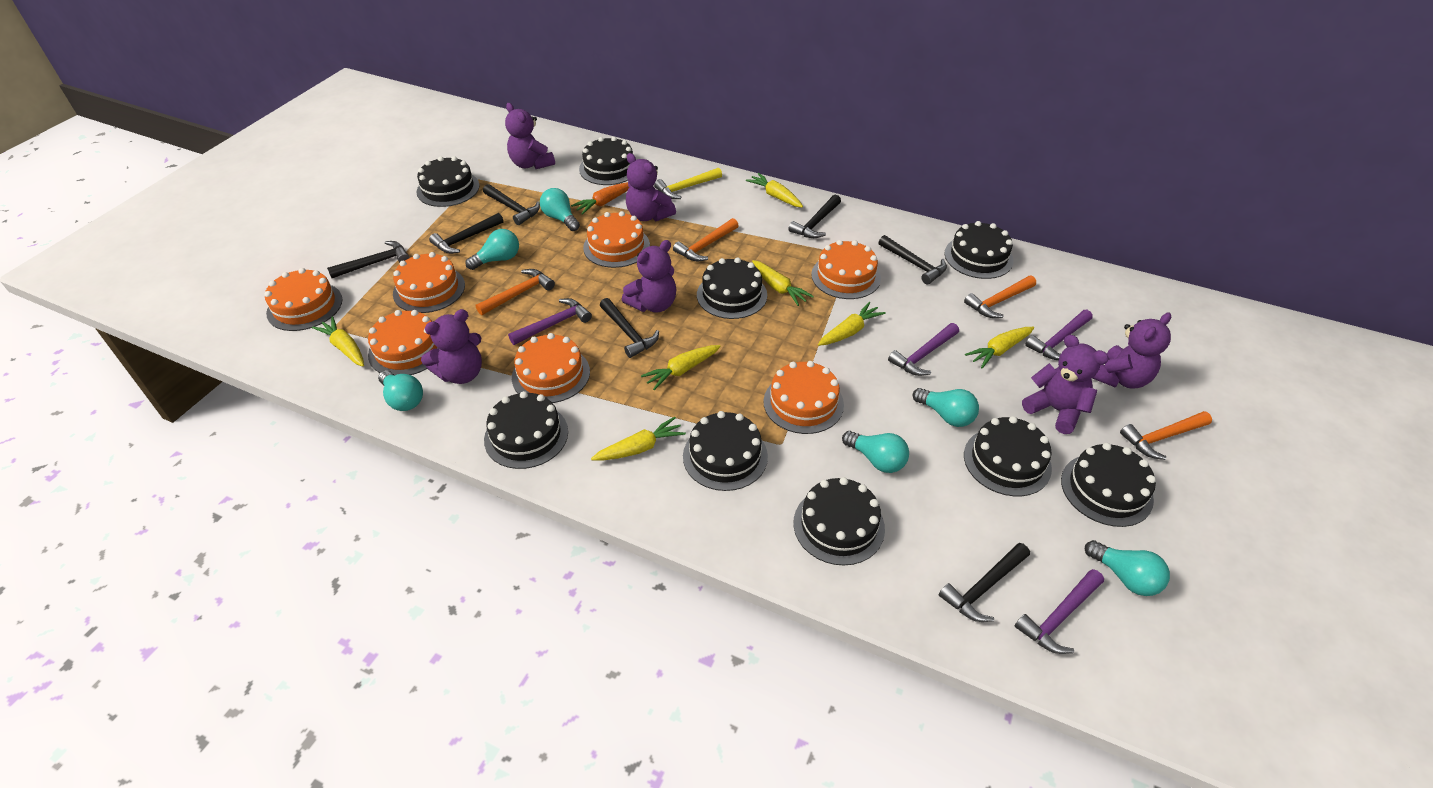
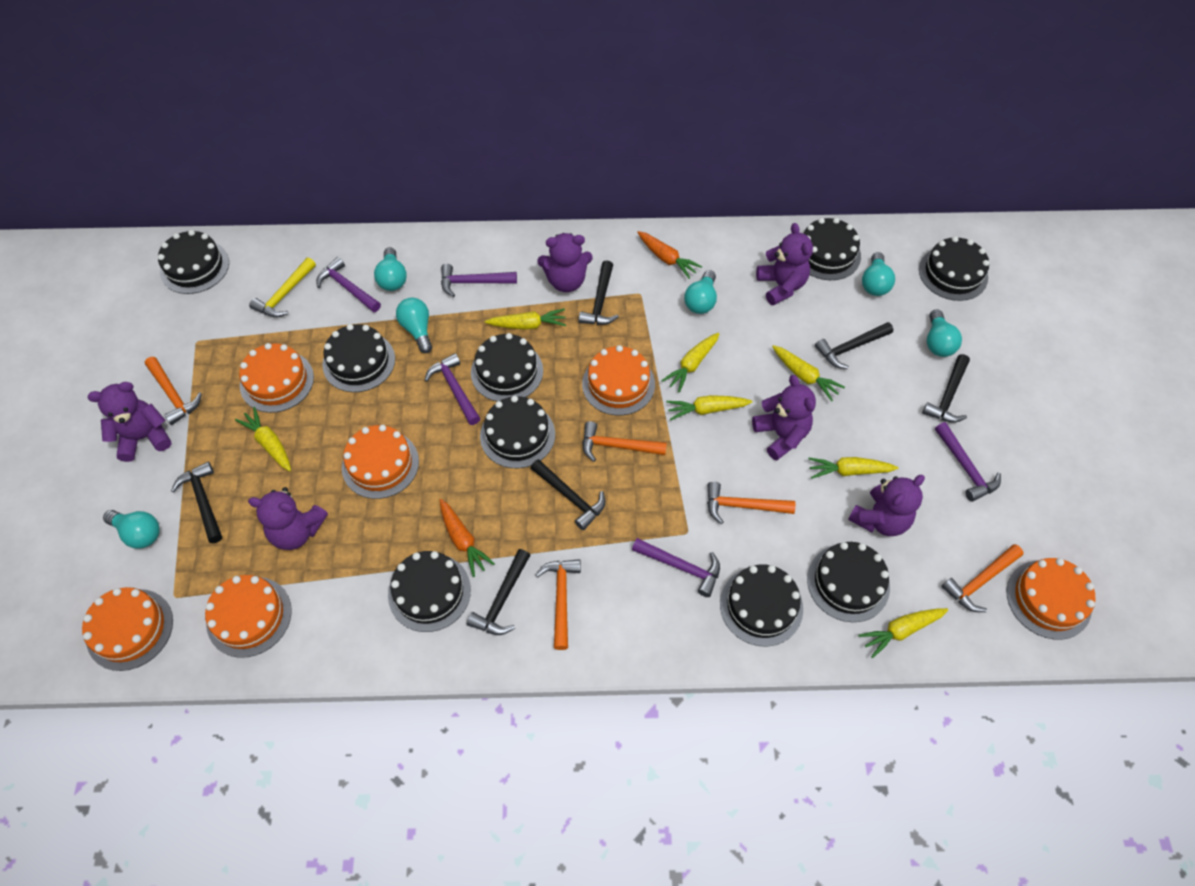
black hammer: [327,241,410,278] [429,213,504,254] [483,184,540,225] [600,298,659,358] [788,194,841,238] [878,235,947,285] [939,543,1030,622] = 7 -> [171,462,222,543] [467,549,530,635] [530,459,605,530] [578,261,619,325] [815,322,893,369] [922,354,970,423] = 6
orange cake: [264,268,342,331] [368,310,439,375] [393,252,465,313] [512,333,590,403] [583,211,650,268] [763,361,844,434] [811,240,881,299] = 7 -> [82,587,173,671] [205,575,292,658] [239,343,314,413] [342,425,419,499] [582,345,655,415] [1007,558,1096,640] = 6
orange carrot: [571,182,629,215] = 1 -> [440,499,495,577] [637,231,702,279] = 2
orange hammer: [476,269,555,315] [673,218,739,261] [964,276,1036,318] [1120,411,1212,460] = 4 -> [145,357,202,425] [535,559,581,650] [583,421,667,462] [707,482,796,524] [941,544,1024,612] = 5
purple hammer: [508,298,592,345] [888,323,959,376] [1015,569,1104,654] [1025,310,1093,360] = 4 -> [316,257,381,312] [425,353,480,425] [441,264,517,297] [632,538,720,597] [935,422,1001,502] = 5

